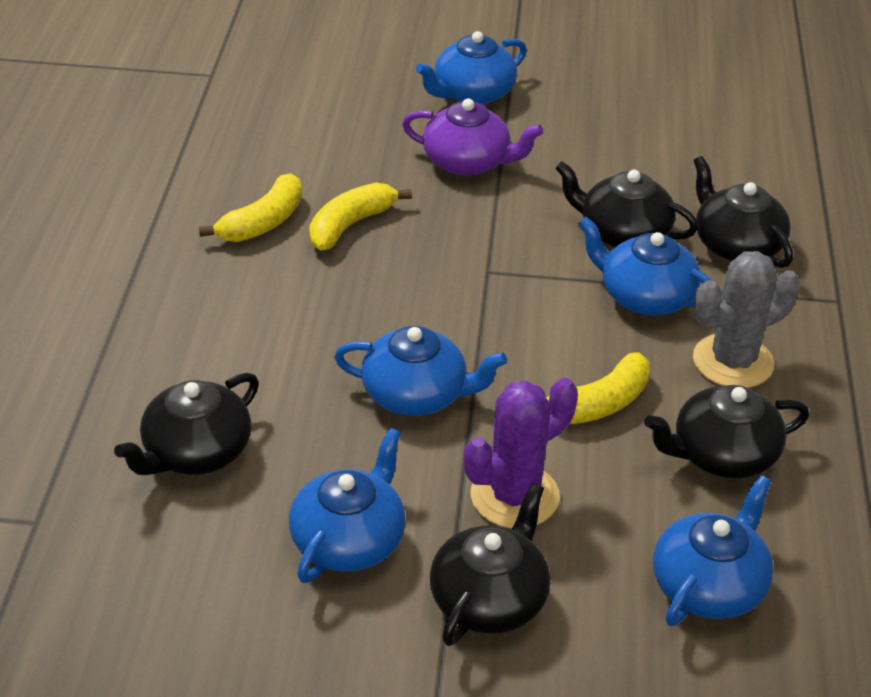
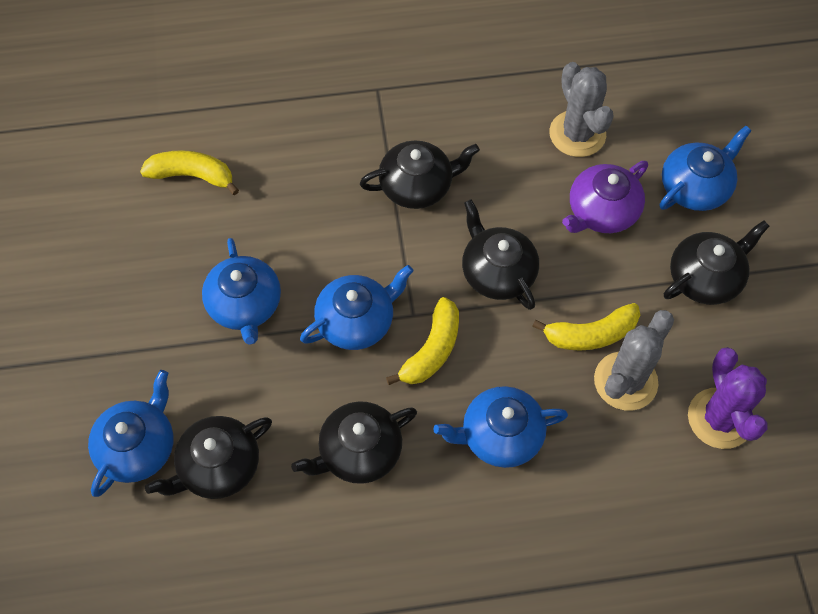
grey cactus: [693,251,800,388] = 1 -> [549,62,614,157] [594,310,674,411] = 2

